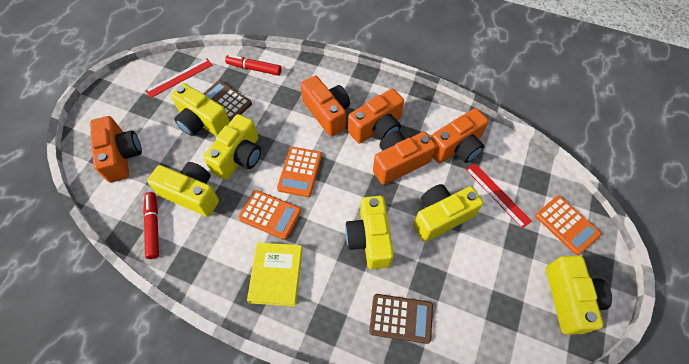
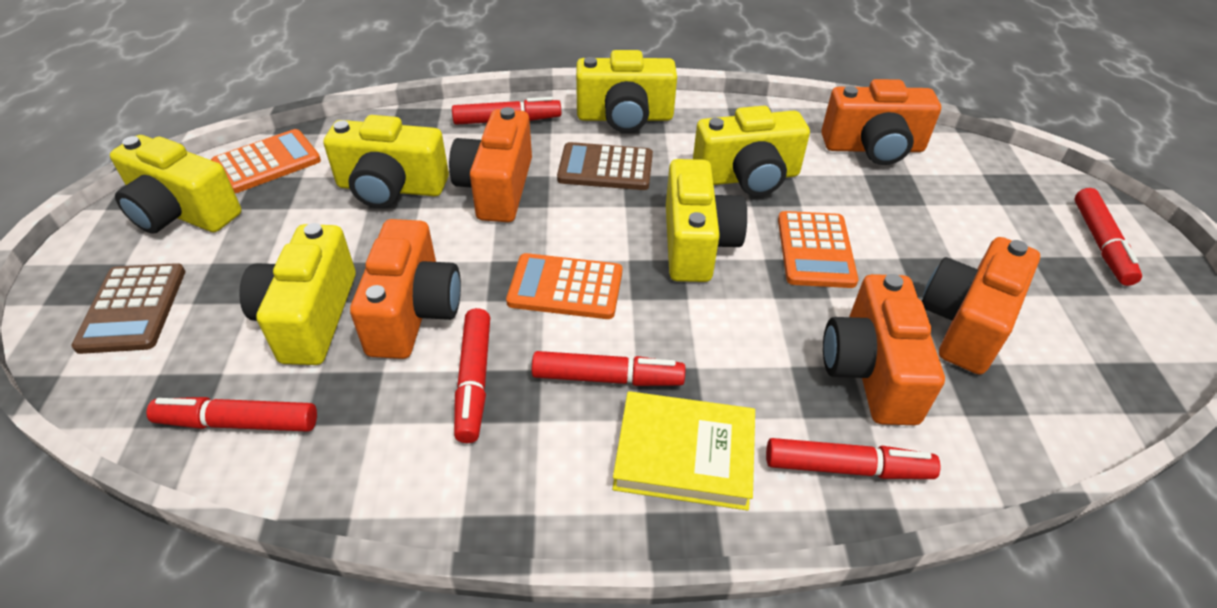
red marker: [143,192,159,259] [225,55,281,76] = 2 -> [146,397,317,431] [452,97,561,125] [454,308,490,443] [532,351,685,386] [766,438,940,479] [1075,188,1142,286] = 6
red ruler: [145,59,212,98] [465,163,532,229] = 2 -> none = 0

